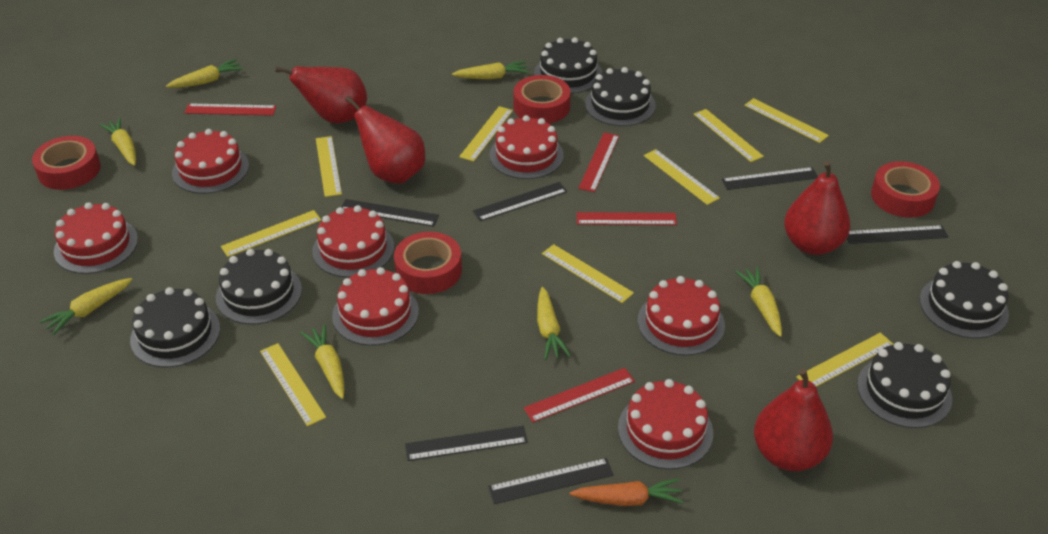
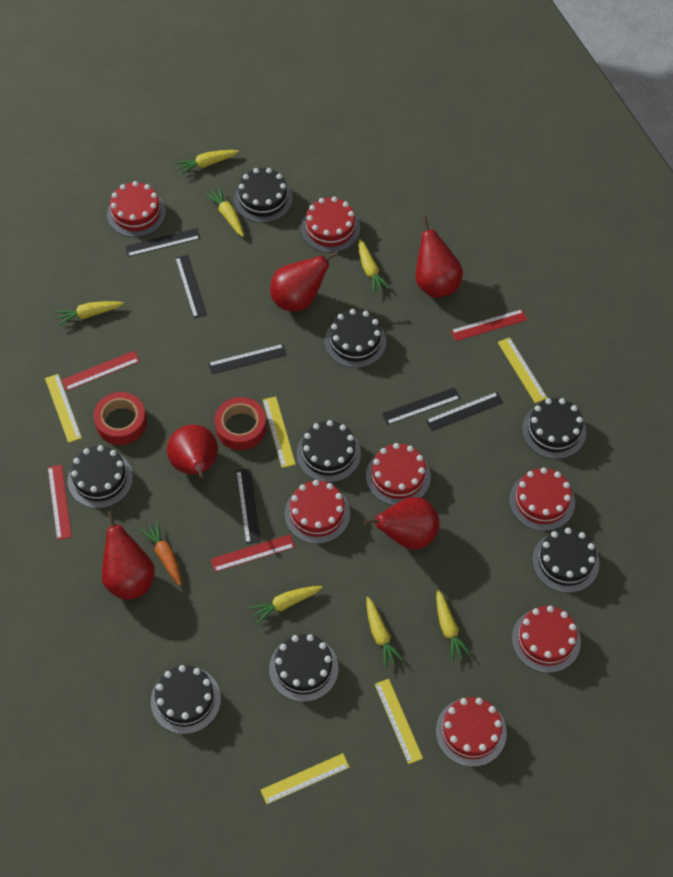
black cake: [130,287,220,367] [216,249,302,325] [534,37,602,93] [585,67,656,126] [857,342,952,428] [920,261,1009,338] = 6 -> [68,445,133,508] [151,665,221,734] [234,168,293,223] [269,634,339,702] [297,420,361,483] [325,309,386,368] [522,398,586,459] [532,528,600,593] = 8
red pear: [275,66,367,123] [345,96,425,184] [754,368,833,471] [784,161,850,255] = 4 -> [102,511,155,600] [167,424,218,479] [270,251,338,311] [364,497,440,549] [415,216,463,298] = 5
red tape: [32,136,101,190] [394,232,462,294] [513,75,571,123] [871,161,940,218] = 4 -> [94,392,147,445] [214,397,266,450] = 2
yellow ruler: [221,210,321,257] [260,343,326,426] [316,136,342,197] [459,106,513,161] [542,244,634,303] [644,149,720,205] [694,109,764,162] [744,98,829,143] [796,333,894,387] = 9 -> [45,374,82,443] [261,753,350,804] [263,396,296,468] [375,679,423,764] [498,337,547,403] = 5

